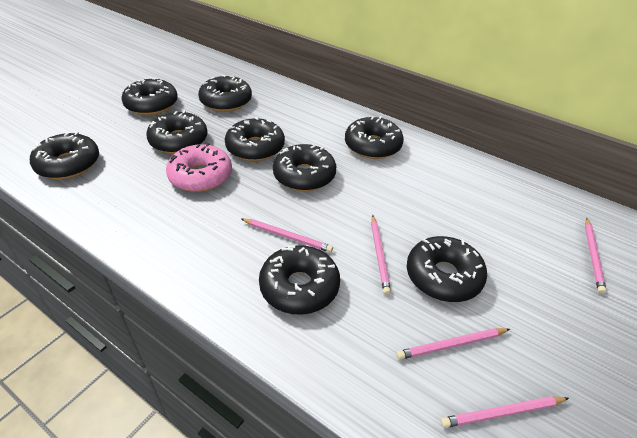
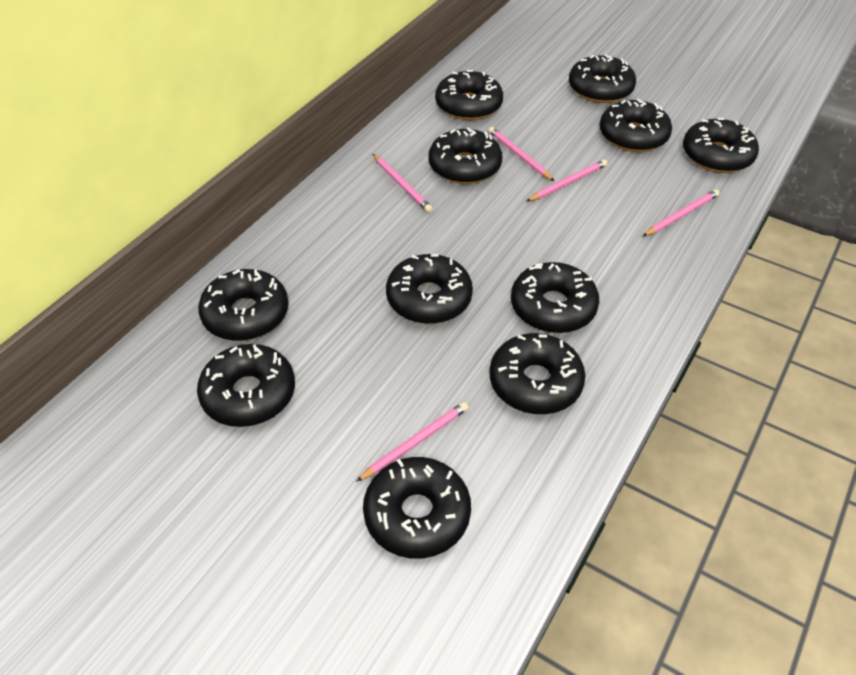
black donut: [30,132,99,179] [122,77,178,115] [146,110,208,154] [198,75,252,112] [225,117,285,161] [259,245,340,315] [273,144,336,191] [345,116,404,159] [407,236,487,302] = 9 -> [197,344,295,427] [198,269,289,341] [363,457,471,559] [386,254,473,324] [429,127,502,184] [435,70,503,120] [489,333,585,414] [511,262,599,333] [569,54,636,103] [599,99,672,152] [683,118,759,173] = 11
pink donut: [166,143,232,192] = 1 -> none = 0

